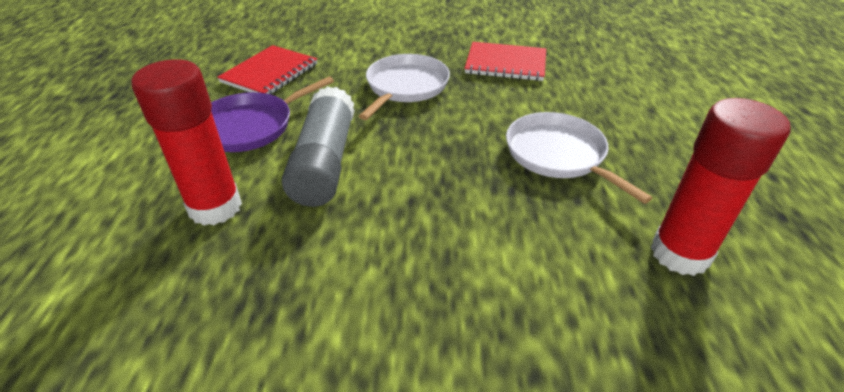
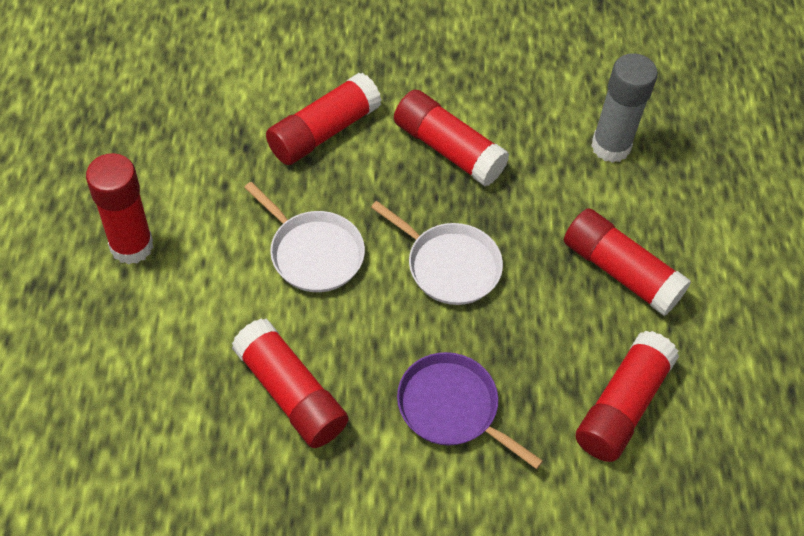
red glue stick: [131,59,242,226] [651,98,790,276] = 2 -> [86,153,153,265] [232,319,348,448] [266,73,381,165] [394,90,510,186] [564,208,691,316] [575,331,679,462] = 6
red notebook: [217,45,317,95] [464,42,546,81] = 2 -> none = 0

